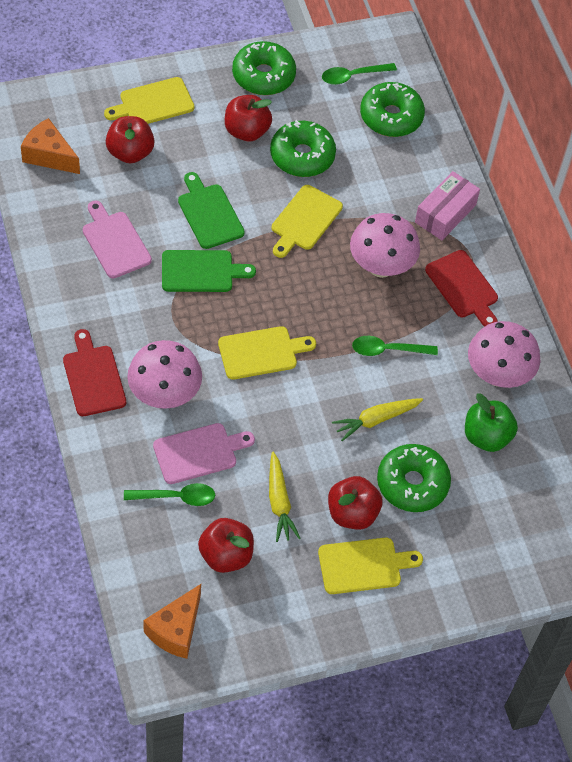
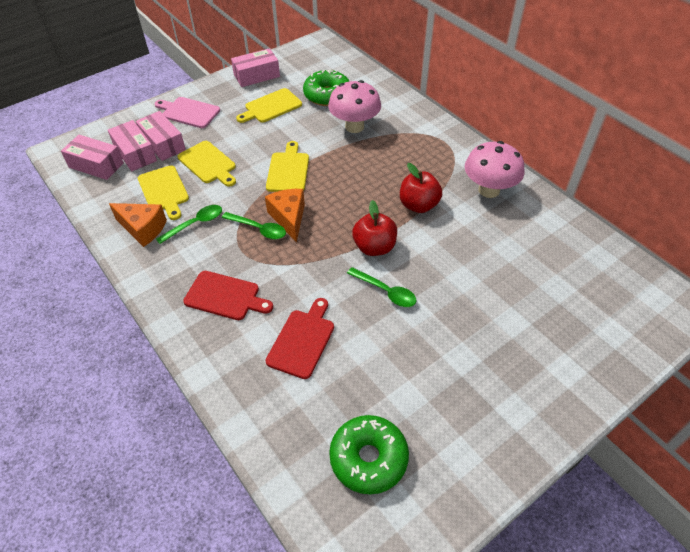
green apple: [465,393,518,452] = 1 -> none = 0
green cutting board: [162,250,256,292] [178,172,245,249] = 2 -> none = 0
green donut: [232,41,296,95] [270,120,336,177] [360,82,425,137] [377,444,451,512] = 4 -> [303,70,350,106] [329,415,409,494] = 2
pink box: [415,171,480,240] = 1 -> [61,135,124,180] [108,120,157,171] [136,111,186,161] [231,48,280,87] = 4
pink cutting board: [83,200,152,278] [153,423,255,484] = 2 -> [155,97,220,128] = 1
pink mushroom: [127,340,202,409] [350,213,420,278] [468,321,540,388] = 3 -> [328,80,381,133] [465,141,525,198] = 2
red apple: [106,116,155,164] [198,518,254,573] [225,95,272,141] [328,476,382,530] = 4 -> [352,200,397,256] [400,163,442,213] = 2
yellow carrot: [269,452,300,542] [332,398,423,441] = 2 -> none = 0

